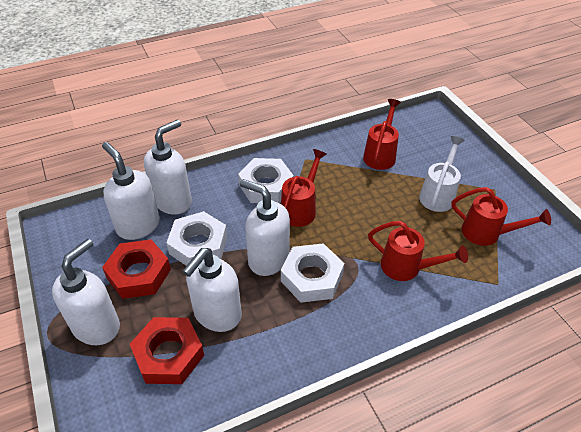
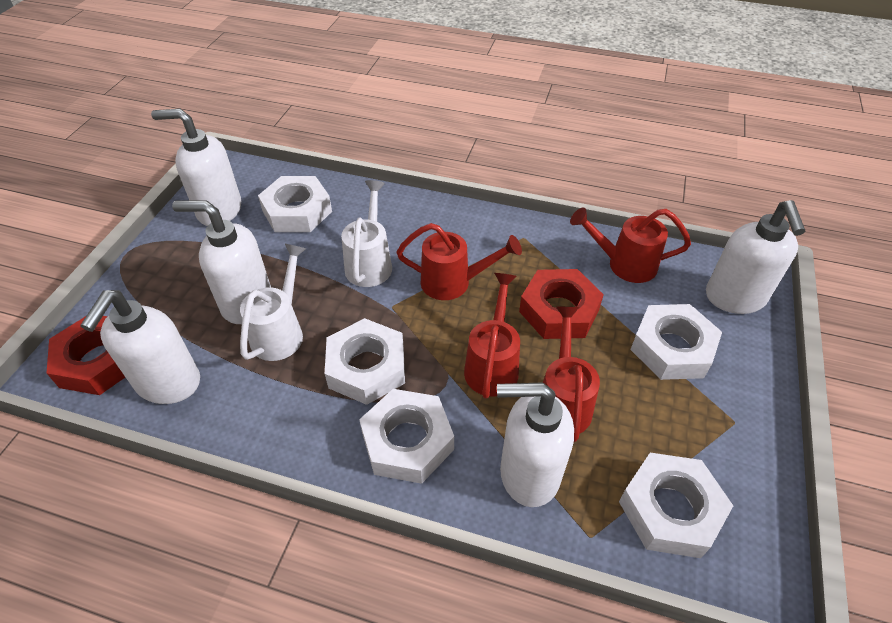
white nut: [166,211,227,266] [238,158,294,203] [281,243,344,303] = 3 -> [258,176,332,232] [325,318,405,405] [359,389,454,484] [619,453,733,558] [630,304,722,380] = 5
white watering can: [419,136,465,212] = 1 -> [240,244,306,361] [341,180,392,287] = 2

